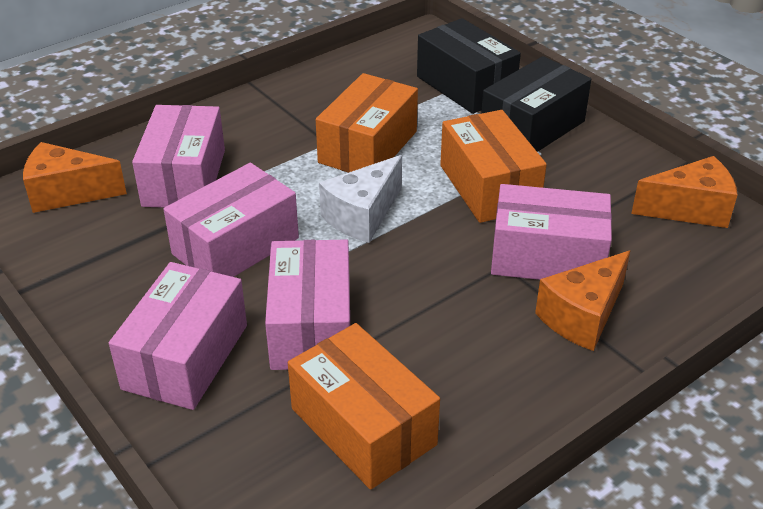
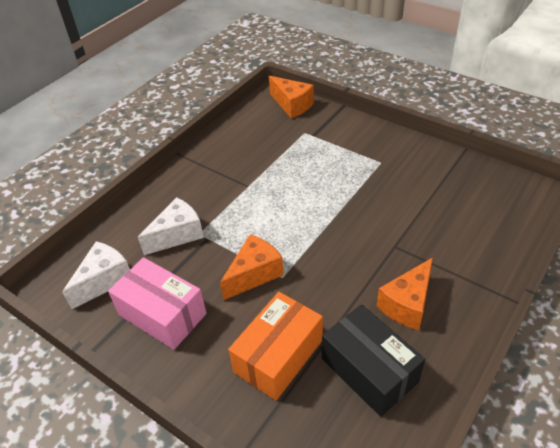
black box: [417,18,521,114] [481,56,591,152] = 2 -> [322,305,425,417] = 1
orange box: [288,323,440,490] [316,73,418,173] [440,110,547,223] = 3 -> [228,292,323,401] = 1
pink box: [109,262,247,410] [132,105,225,208] [163,163,299,277] [265,239,350,370] [491,184,612,280] = 5 -> [108,257,207,350] = 1
white cheese: [319,155,402,243] = 1 -> [62,241,130,309] [138,197,204,255] = 2

